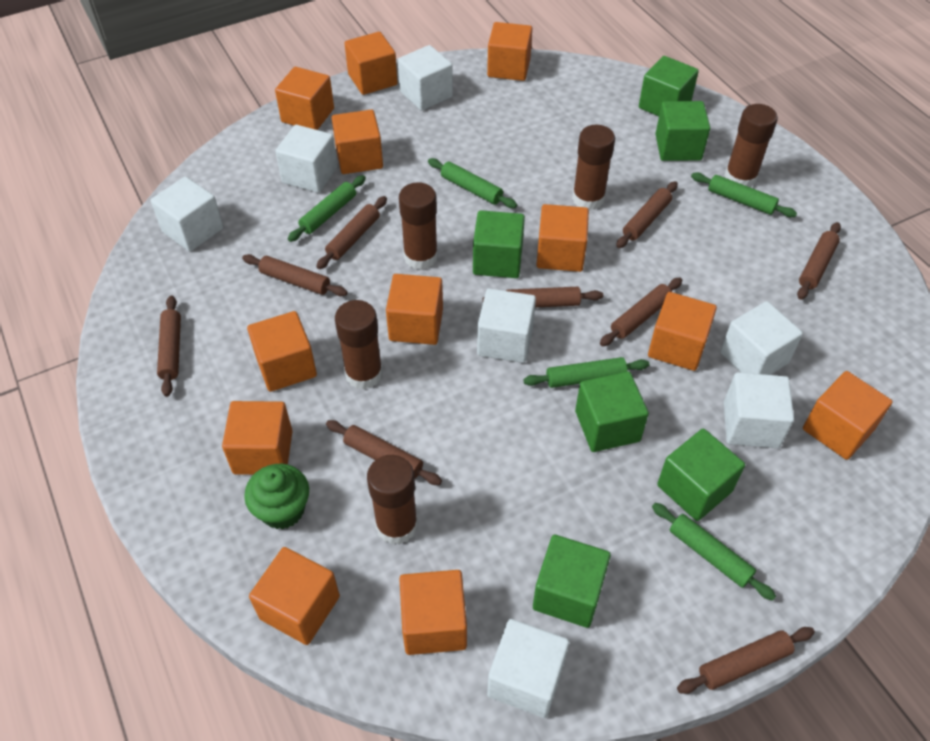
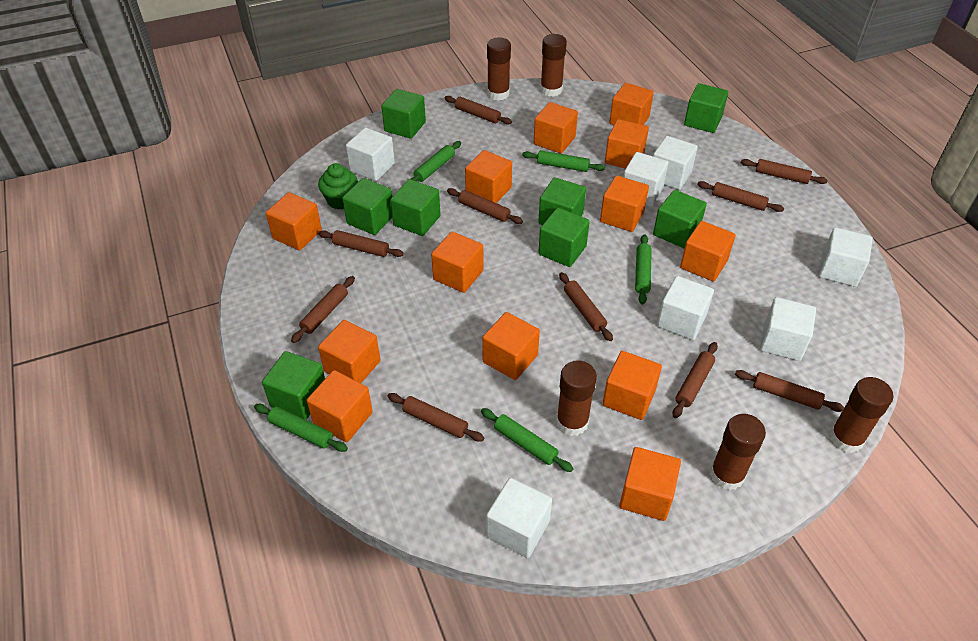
brown rolling pin: [157,295,181,397] [242,254,347,296] [316,196,387,269] [326,420,442,485] [482,287,603,308] [600,278,682,346] [616,181,678,248] [677,627,815,694] [797,222,841,300] = 9 -> [291,276,355,343] [318,230,404,257] [388,393,484,442] [445,96,512,125] [447,188,523,224] [559,272,613,341] [672,342,718,418] [697,181,784,212] [735,370,845,412] [741,159,828,184] = 10
green cube: [473,210,525,278] [533,535,611,628] [575,371,649,452] [639,56,699,116] [655,101,710,161] [657,428,745,521] = 6 -> [262,351,325,420] [342,178,393,235] [381,89,426,139] [390,179,441,236] [538,177,586,225] [538,208,590,267] [653,190,707,248] [684,83,728,133] = 8
orange cube: [222,401,293,475] [247,311,317,392] [249,547,340,645] [275,67,334,130] [332,110,383,174] [344,32,398,95] [386,274,443,345] [399,570,467,655] [487,22,532,81] [536,204,589,272] [648,292,717,371] [803,371,893,460] = 12 -> [266,192,322,251] [307,370,373,442] [318,320,380,383] [431,232,484,293] [465,150,512,203] [482,312,540,380] [534,102,578,154] [600,175,649,232] [603,351,662,420] [605,119,649,169] [609,83,654,125] [619,447,681,521] [680,221,736,282] = 13

